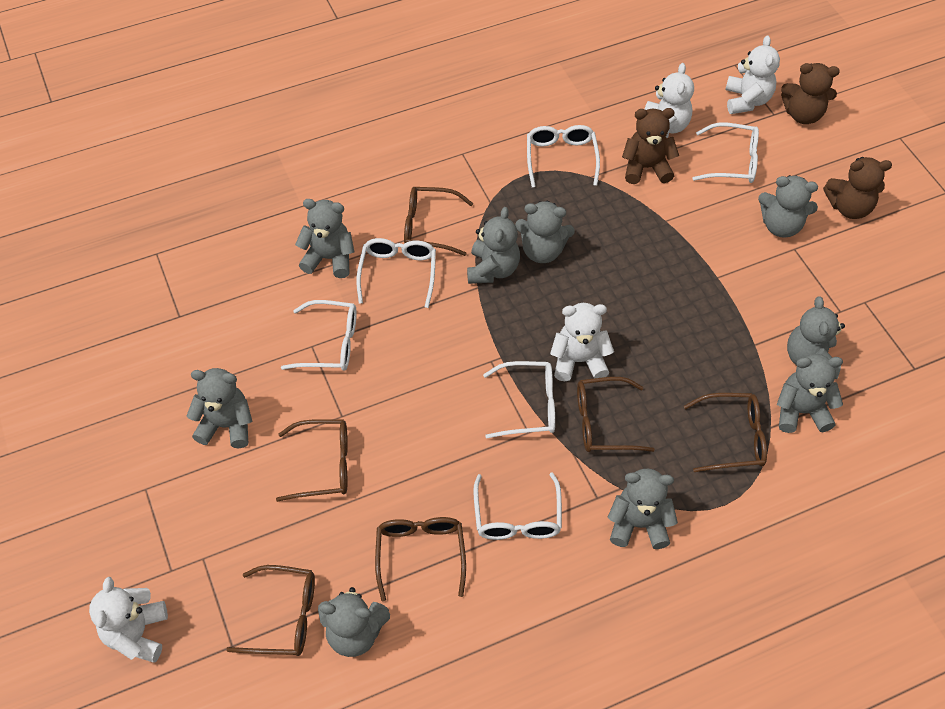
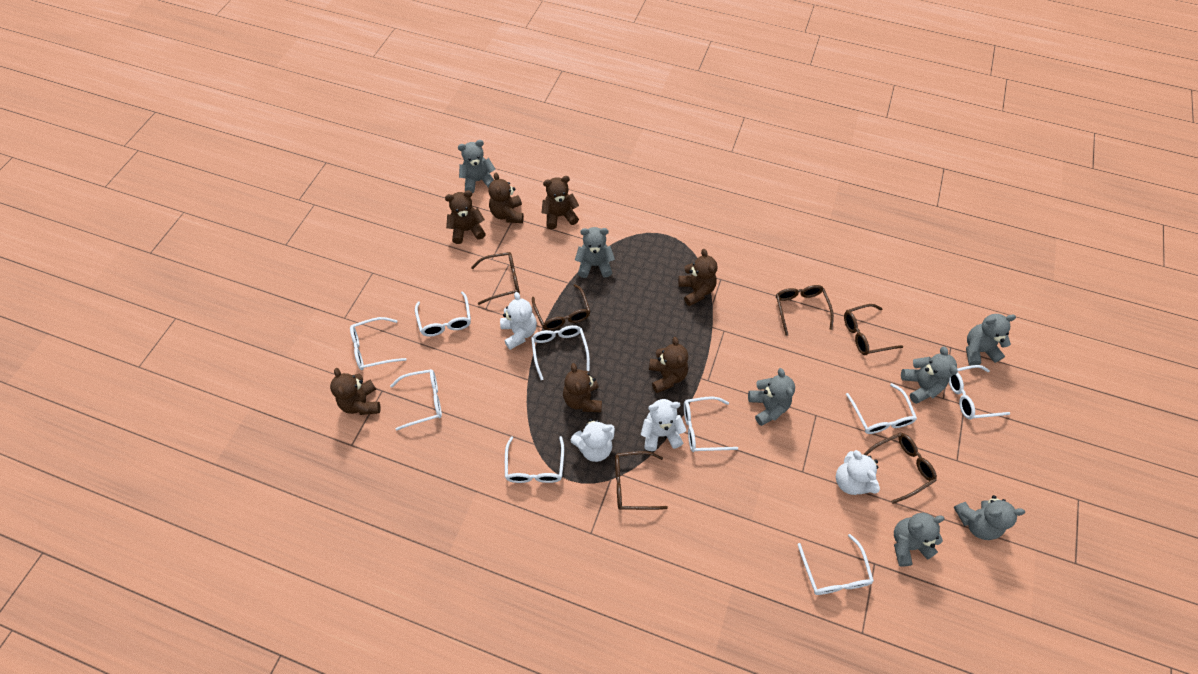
brown teddy bear: [622,108,679,184] [781,63,840,124] [823,157,892,219] = 3 -> [330,368,381,415] [445,190,486,244] [488,173,524,223] [542,176,579,229] [563,363,602,412] [649,337,688,393] [678,249,718,306] = 7
grey teddy bear: [187,368,252,448] [295,199,354,278] [318,587,390,657] [467,207,520,284] [515,201,575,263] [608,469,678,549] [758,175,818,237] [777,354,843,433] [787,296,845,379] = 9 -> [458,140,495,193] [575,227,615,278] [748,368,795,426] [894,513,945,566] [901,346,958,404] [954,495,1025,540] [966,314,1016,366] = 7
white glasses: [281,300,357,371] [356,238,436,308] [473,472,562,540] [483,361,555,439] [527,125,600,188] [692,123,759,183] = 6 -> [350,317,406,370] [390,369,442,431] [415,291,471,337] [505,436,564,483] [531,325,590,380] [684,396,738,452] [797,534,874,595] [846,383,917,434] [949,365,1011,420] = 9

